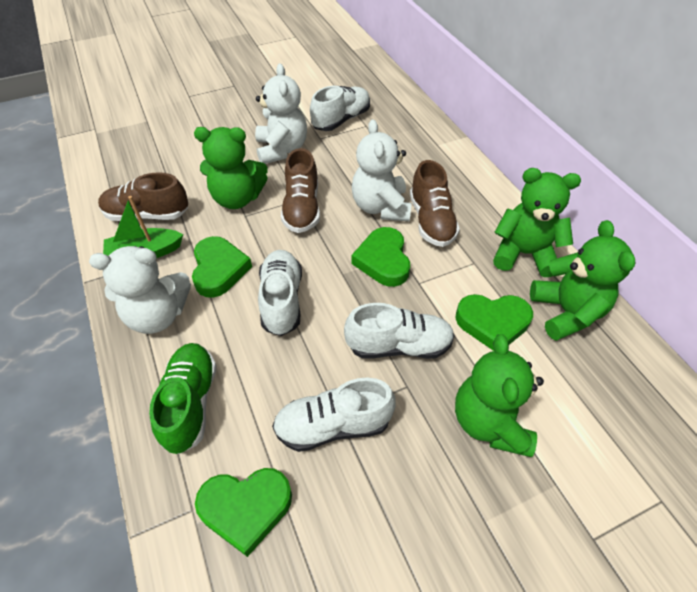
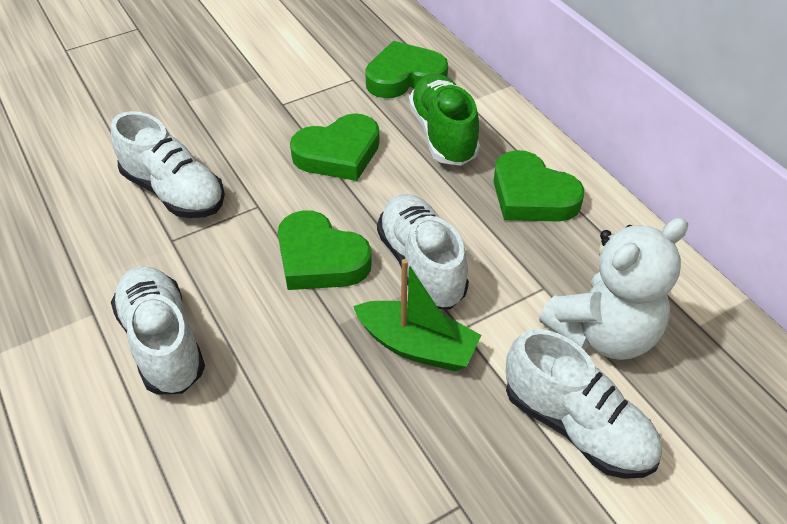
brown shoe: [98,172,188,221] [281,148,320,233] [410,160,460,247] = 3 -> none = 0
green teddy bear: [194,127,268,209] [455,334,544,457] [493,168,581,277] [530,220,635,341] = 4 -> none = 0
white teddy bear: [89,246,191,334] [255,63,307,164] [352,119,412,221] = 3 -> [539,217,688,360] = 1

